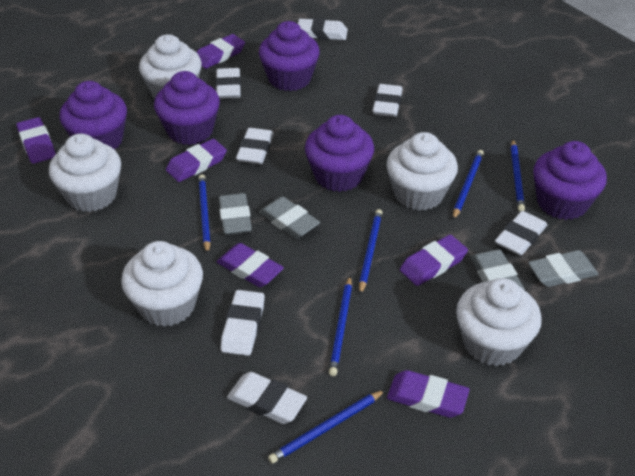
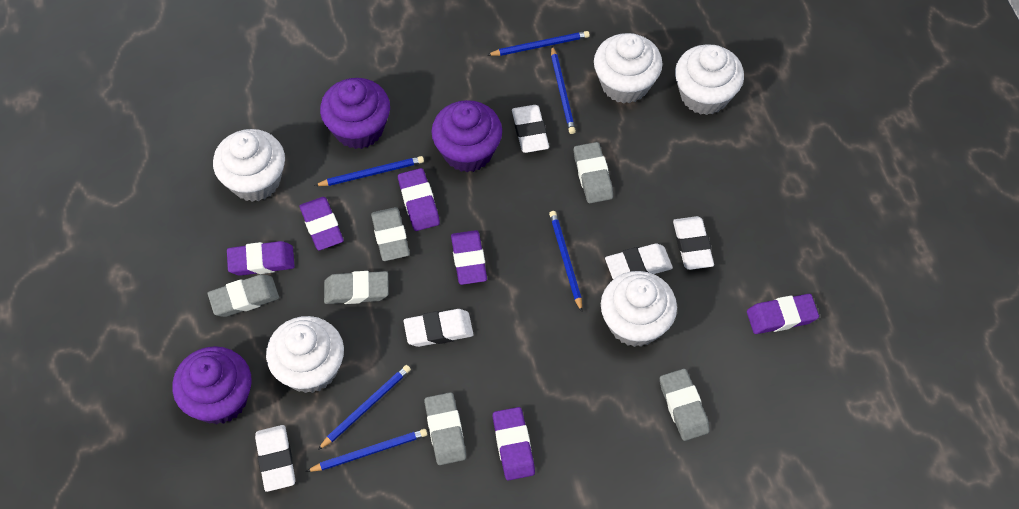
grey eraser: [219,193,252,235] [259,196,320,239] [470,249,525,290] [528,250,598,287] = 4 -> [208,274,279,317] [324,271,389,304] [371,207,410,261] [424,392,466,465] [574,142,613,203] [660,369,710,441] = 6
purple cupcake: [60,81,127,150] [154,71,220,145] [259,21,320,91] [305,115,374,192] [533,141,607,220] = 5 -> [172,346,251,424] [320,78,390,149] [431,100,502,172] = 3
white eraser: [215,68,241,99] [221,290,265,356] [227,372,307,424] [236,128,274,164] [298,18,348,40] [372,84,403,117] [495,211,548,255] = 7 -> [255,425,295,492] [404,309,473,347] [512,105,549,153] [605,243,673,279] [673,216,714,270] = 5

